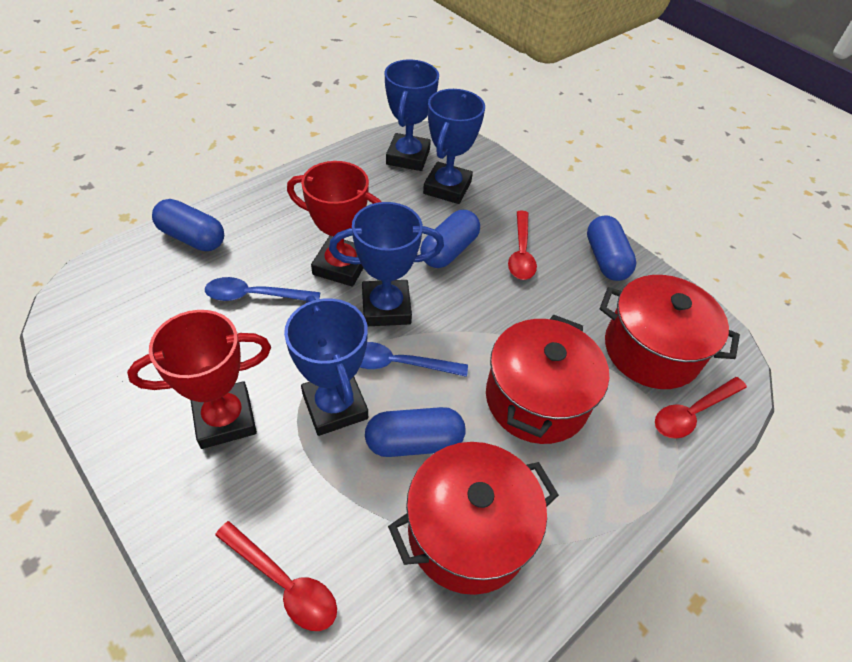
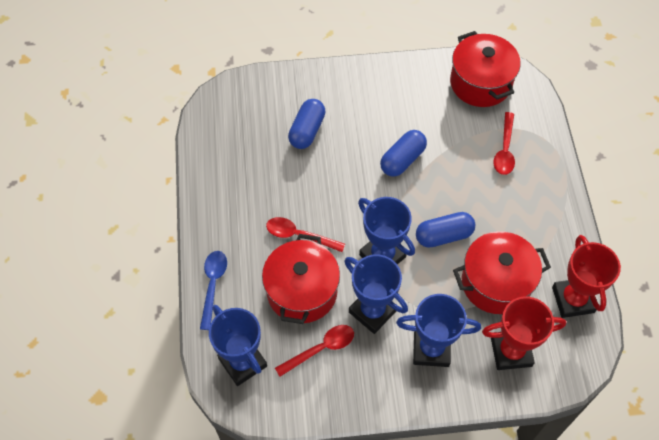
blue capsule: [152,199,224,251] [365,407,466,457] [420,210,480,268] [587,215,637,281] = 4 -> [288,99,326,149] [380,130,427,177] [416,212,475,248] = 3
blue spoon: [205,277,320,301] [360,342,468,377] = 2 -> [200,251,227,330] = 1

